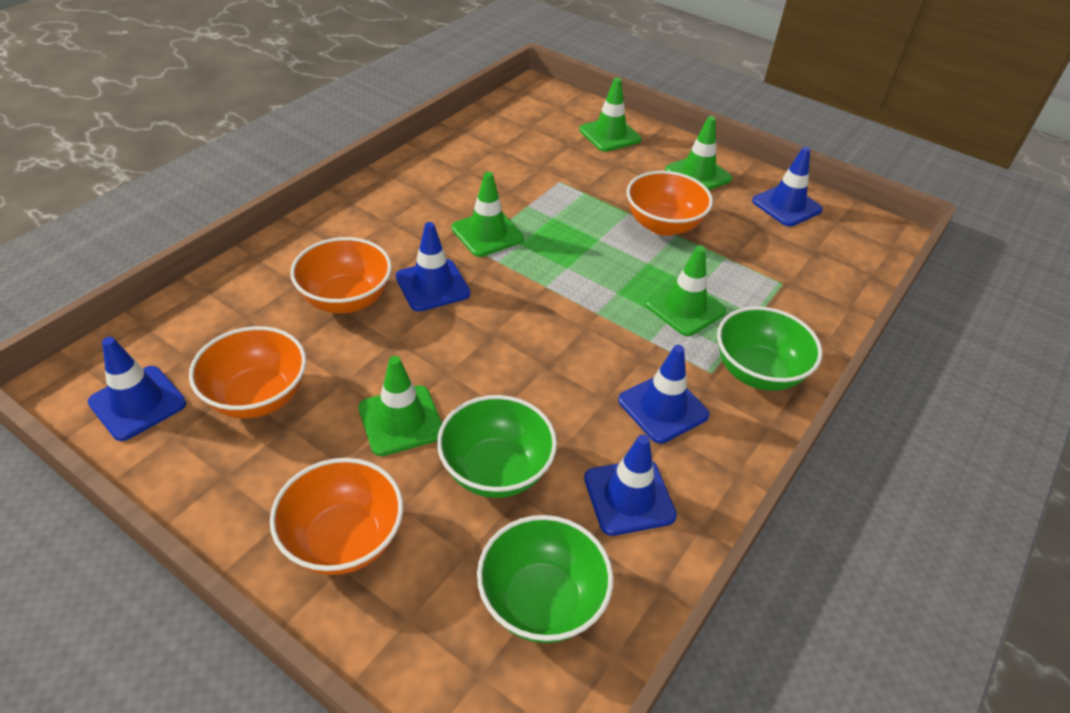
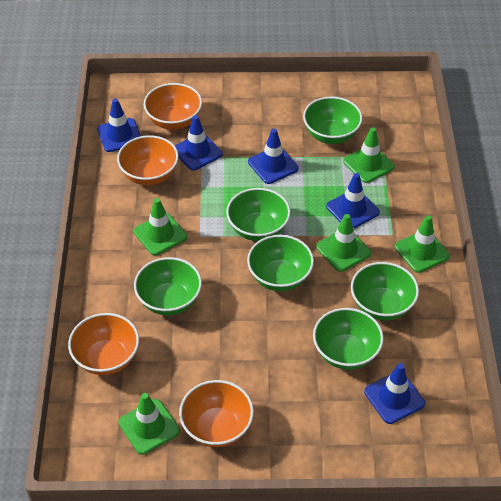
green bowl: [437,395,557,498] [477,515,613,643] [717,306,822,391] = 3 -> [134,257,202,315] [226,188,290,241] [247,235,314,291] [303,96,362,144] [313,308,384,370] [351,262,419,320] = 6

